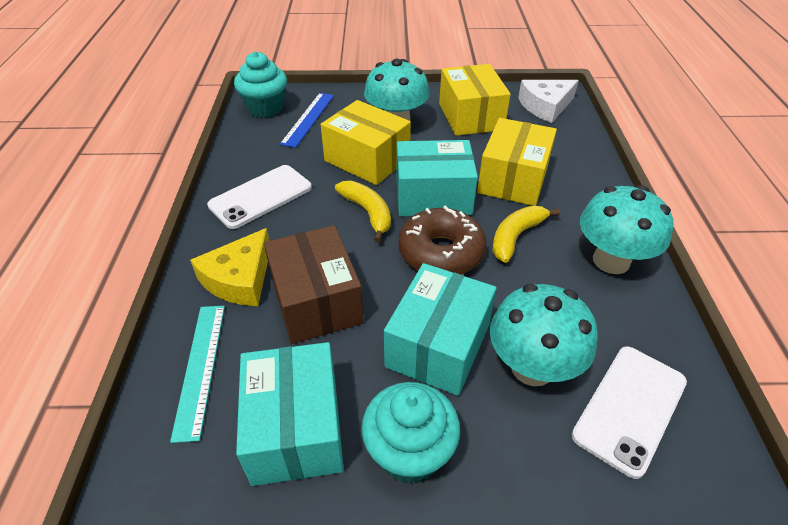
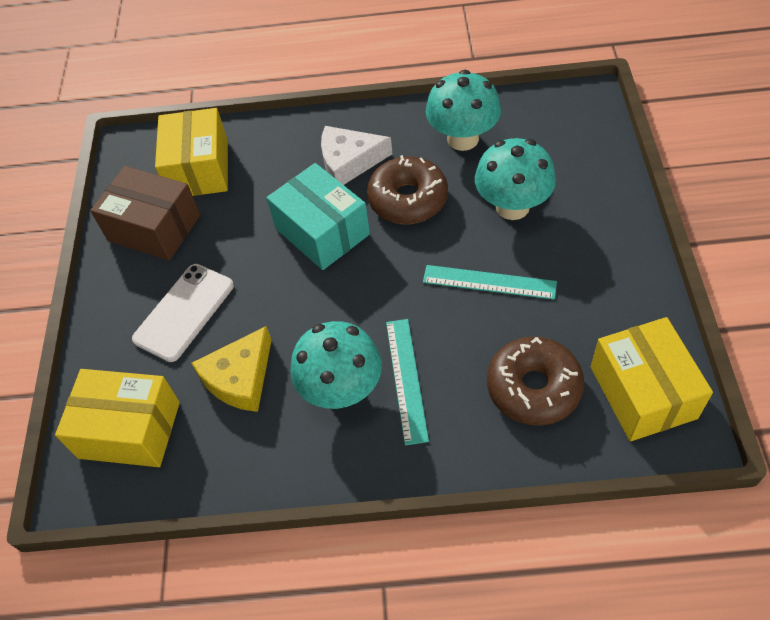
blue ruler: [280,93,334,148] = 1 -> none = 0
brown donut: [398,206,486,275] = 1 -> [367,155,448,224] [487,337,584,426] = 2
turquoise box: [236,342,344,486] [384,263,497,396] [397,140,478,216] = 3 -> [266,163,370,270] = 1
turquoise cupcake: [234,51,287,118] [361,382,460,483] = 2 -> none = 0
turquoise ruler: [170,306,225,443] = 1 -> [386,319,429,445] [423,265,557,300] = 2
white phone: [207,165,312,229] [571,346,687,479] = 2 -> [132,264,234,362] = 1
yellow banana: [335,181,391,242] [492,206,560,263] = 2 -> none = 0

